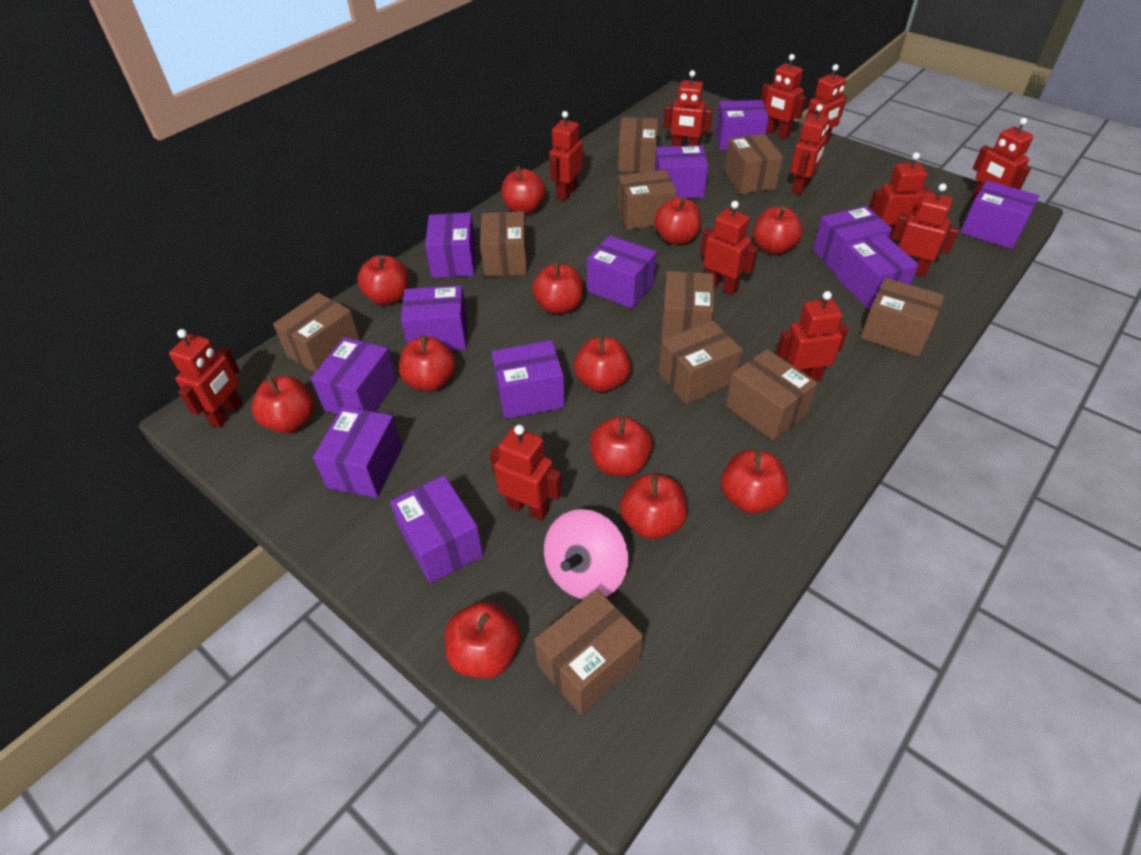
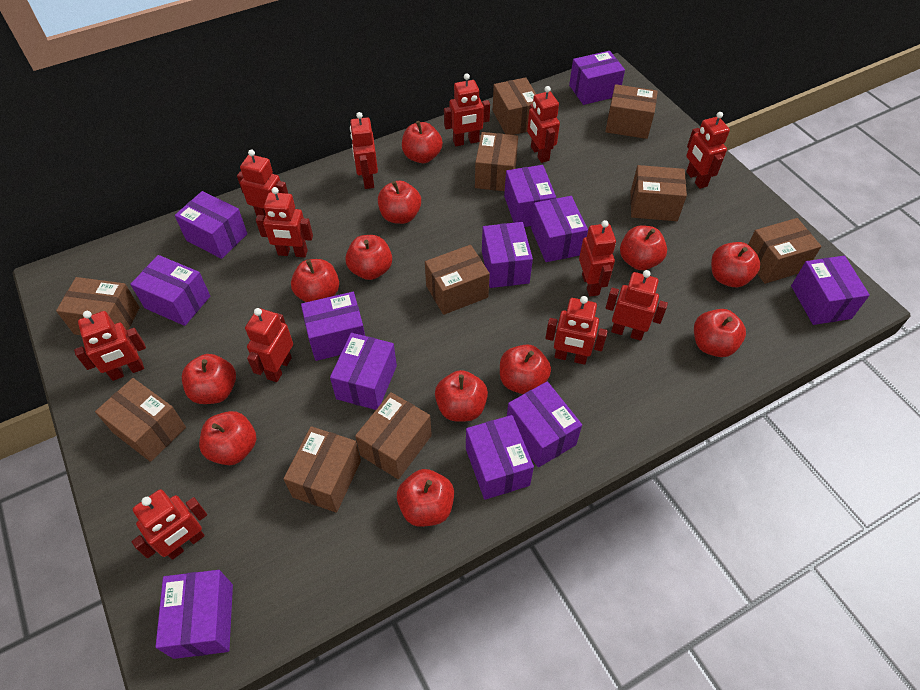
pink spinning top: [544,509,628,599] = 1 -> none = 0

